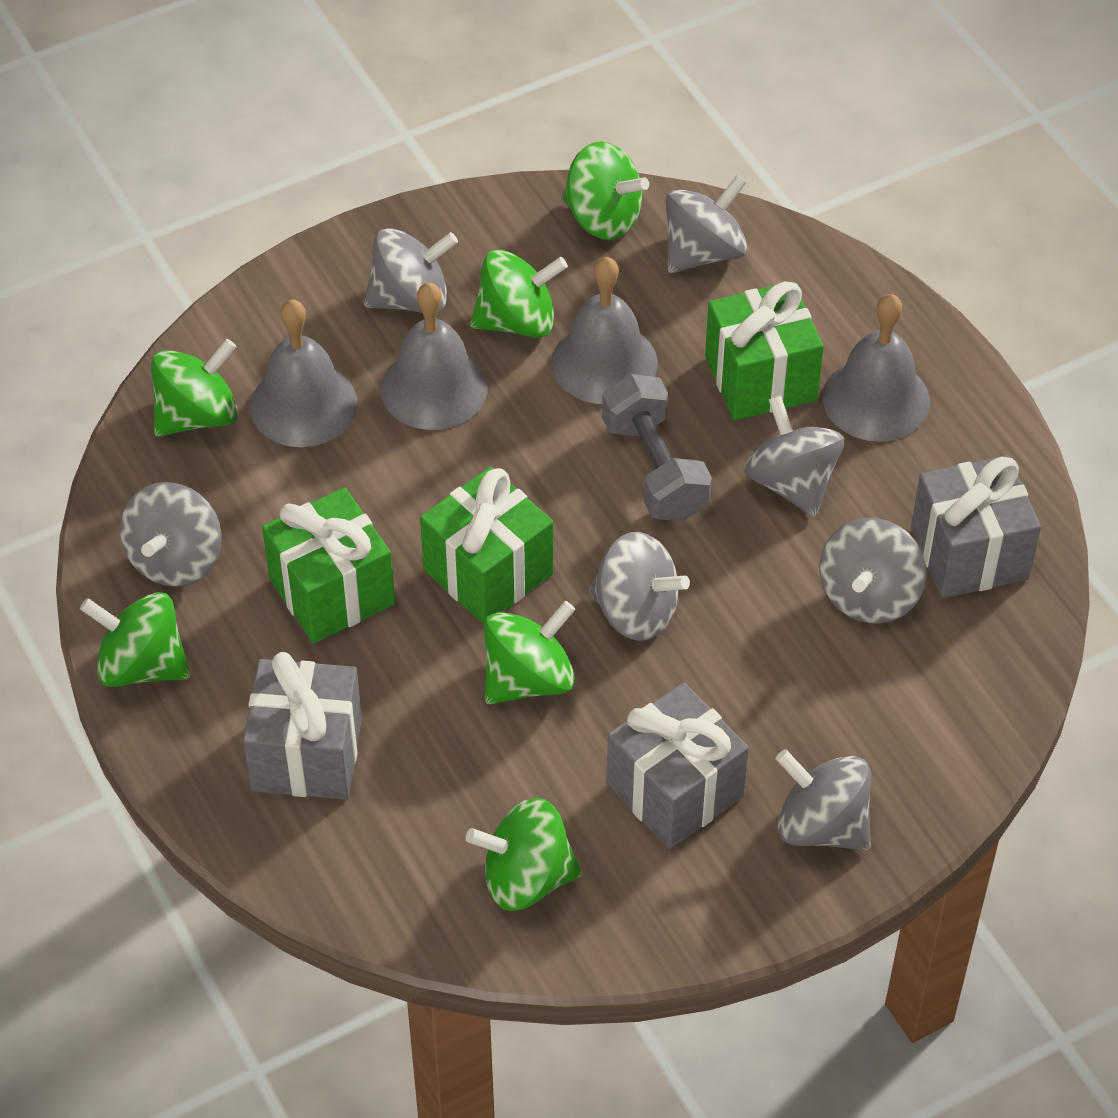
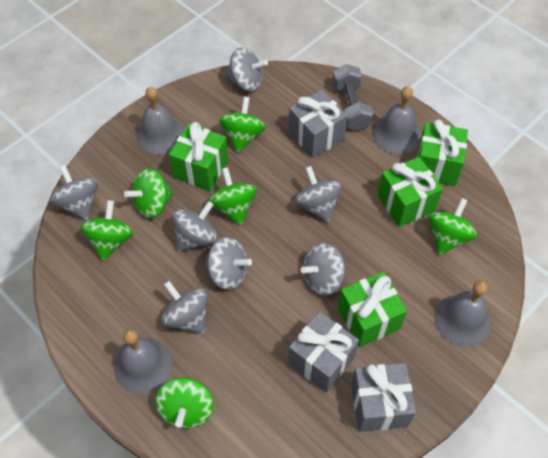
green gift: [262,487,395,643] [420,467,554,624] [705,281,824,421] = 3 -> [169,122,228,191] [338,272,407,347] [377,157,443,227] [417,119,468,186] = 4

